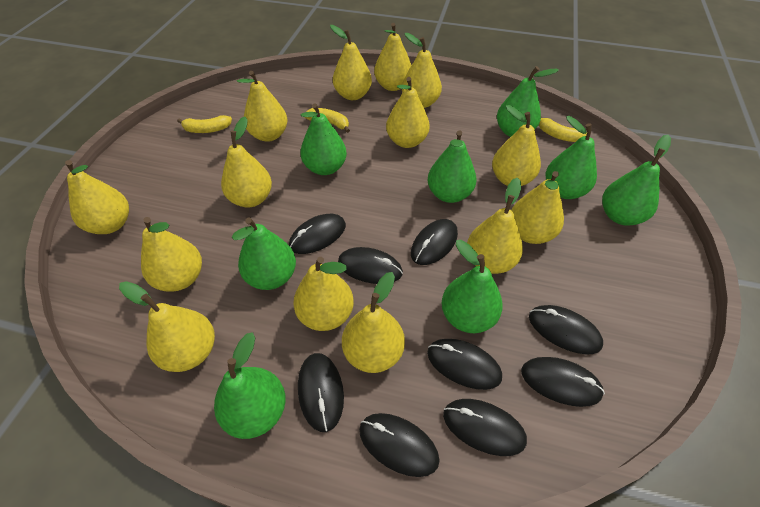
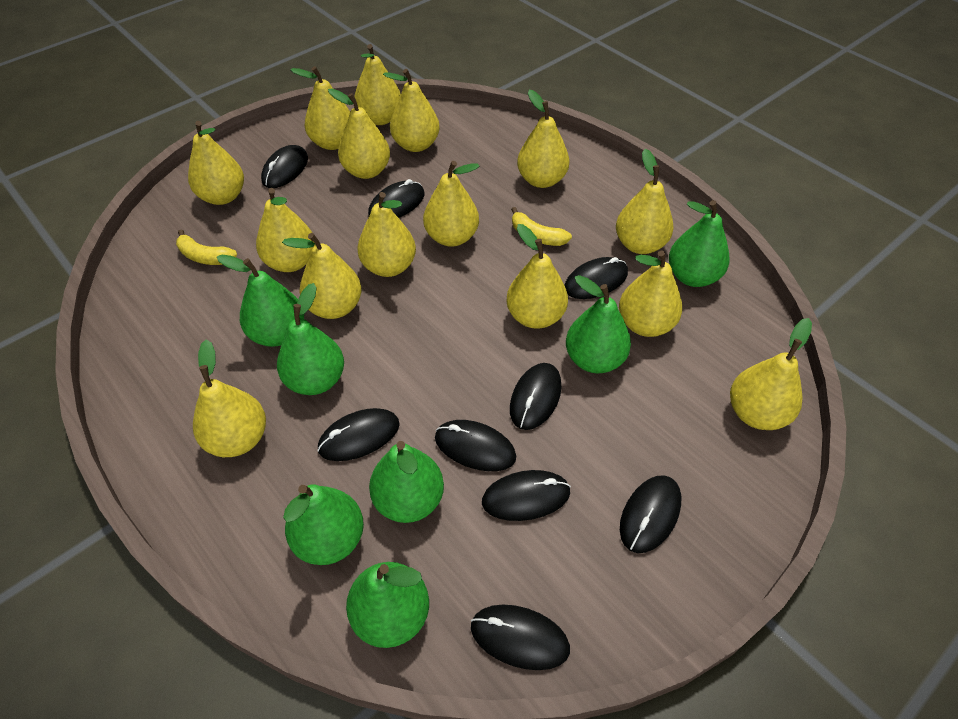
green pear: [214,332,286,439] [232,217,296,290] [300,103,347,175] [428,130,476,203] [441,240,503,333] [497,66,559,137] [546,116,597,199] [602,135,671,225] = 8 -> [217,255,304,347] [277,283,344,395] [283,484,364,565] [346,562,429,648] [369,441,444,523] [566,275,631,373] [669,200,730,287] = 7
yellow banana: [177,115,232,133] [304,108,350,133] [539,117,587,142] = 3 -> [176,229,237,265] [511,207,572,246] = 2
yellow pear: [65,160,129,234] [119,281,215,372] [141,217,202,292] [221,117,272,208] [237,71,287,142] [293,257,354,331] [330,25,372,100] [342,272,405,373] [374,23,411,91] [386,77,430,148] [402,33,442,108] [467,178,523,274] [492,105,541,186] [511,171,564,244] = 14 -> [188,121,244,205] [193,340,266,457] [256,188,316,272] [282,233,361,319] [290,66,350,150] [328,89,390,179] [355,44,401,125] [357,192,416,277] [383,69,440,152] [423,161,479,247] [506,224,568,329] [517,90,570,188] [616,149,674,254] [619,250,682,337] [730,318,812,430] = 15

